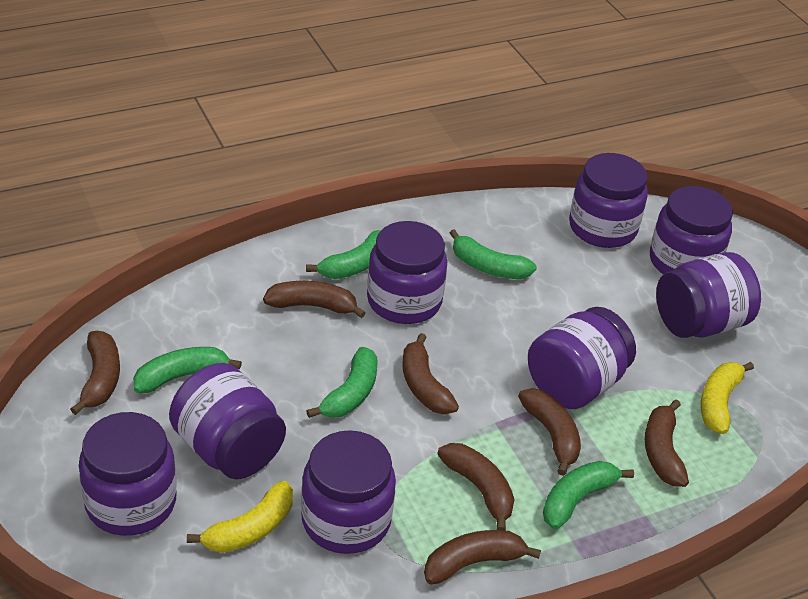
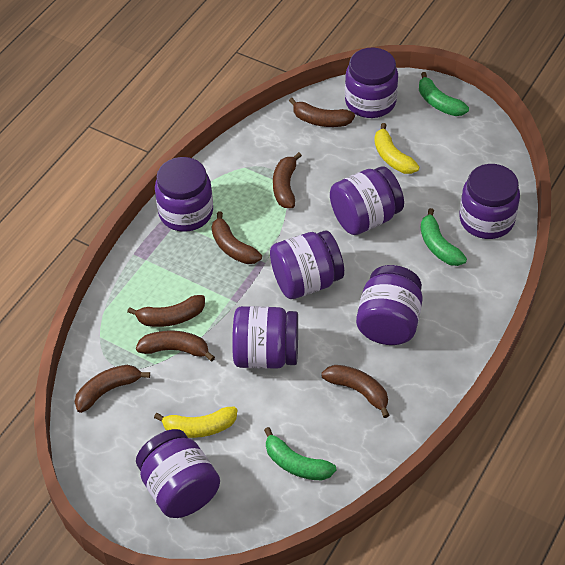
green banana: [133,347,242,393] [306,230,381,279] [307,347,377,418] [450,229,537,279] [543,461,634,529] = 5 -> [264,427,336,480] [419,72,469,116] [420,208,467,266] = 3

